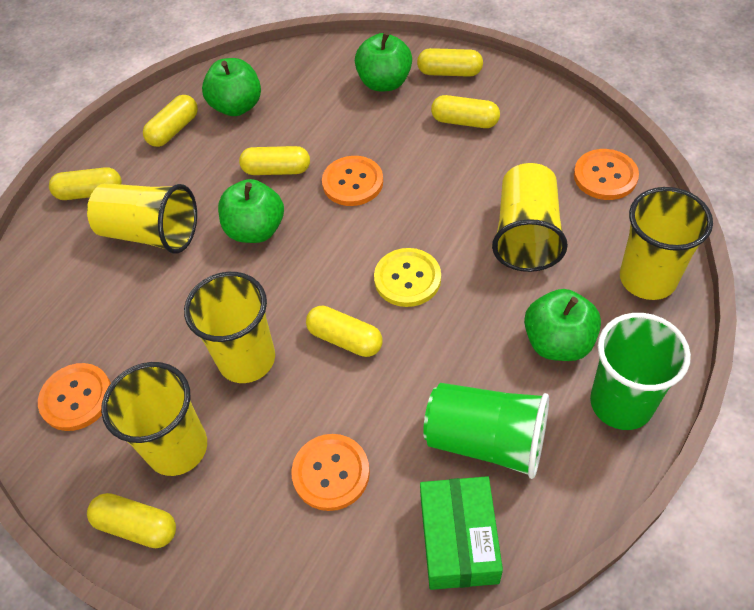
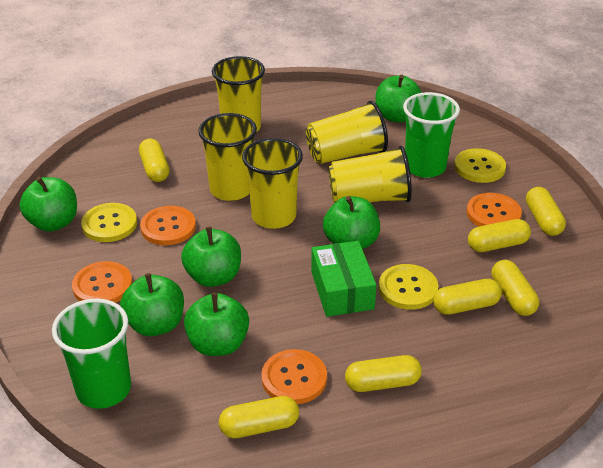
green apple: [202,58,261,116] [218,179,284,243] [355,32,412,92] [524,289,601,361] = 4 -> [20,177,77,232] [120,273,184,336] [181,227,241,287] [184,292,249,356] [323,196,380,249] [375,75,422,123] = 6
yellow button: [374,248,441,307] = 1 -> [81,203,137,242] [379,264,438,310] [455,148,506,183] = 3

